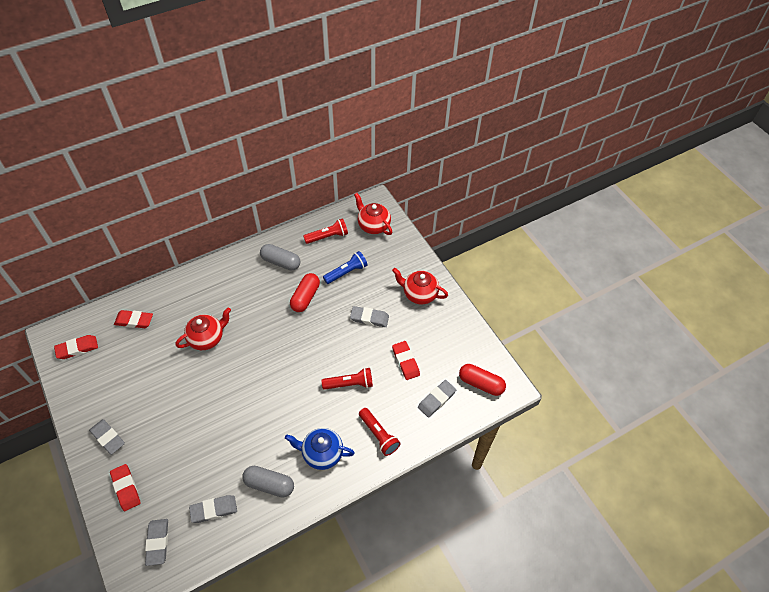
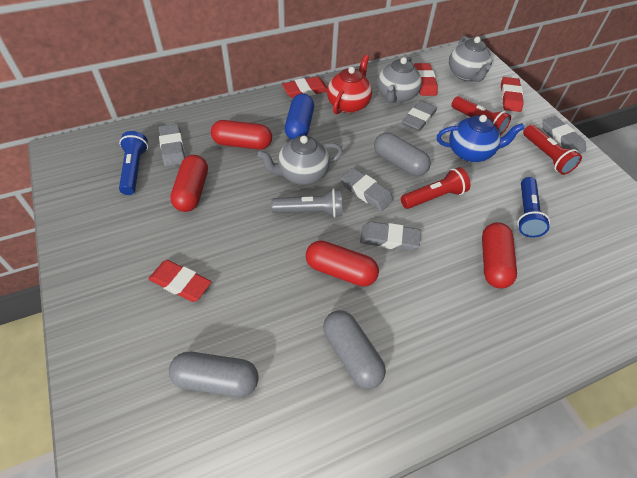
blue capsule: none = 0 -> [285,93,314,140] = 1
blue flashlight: [323,251,368,284] = 1 -> [119,131,148,195] [517,177,550,238] = 2
grey capsule: [242,466,294,498] [260,244,300,271] = 2 -> [169,352,259,397] [323,310,386,389] [374,133,431,176] = 3
grey flashlight: none = 0 -> [271,188,342,218] = 1
grey teapot: none = 0 -> [257,135,343,185] [377,57,422,103] [449,36,492,82] = 3
red capsule: [290,273,320,312] [459,364,506,396] = 2 -> [170,155,208,212] [211,120,272,150] [306,240,379,286] [482,222,517,289] = 4
red teapot: [175,307,231,350] [354,193,392,235] [392,268,448,304] = 3 -> [327,55,372,114] = 1

